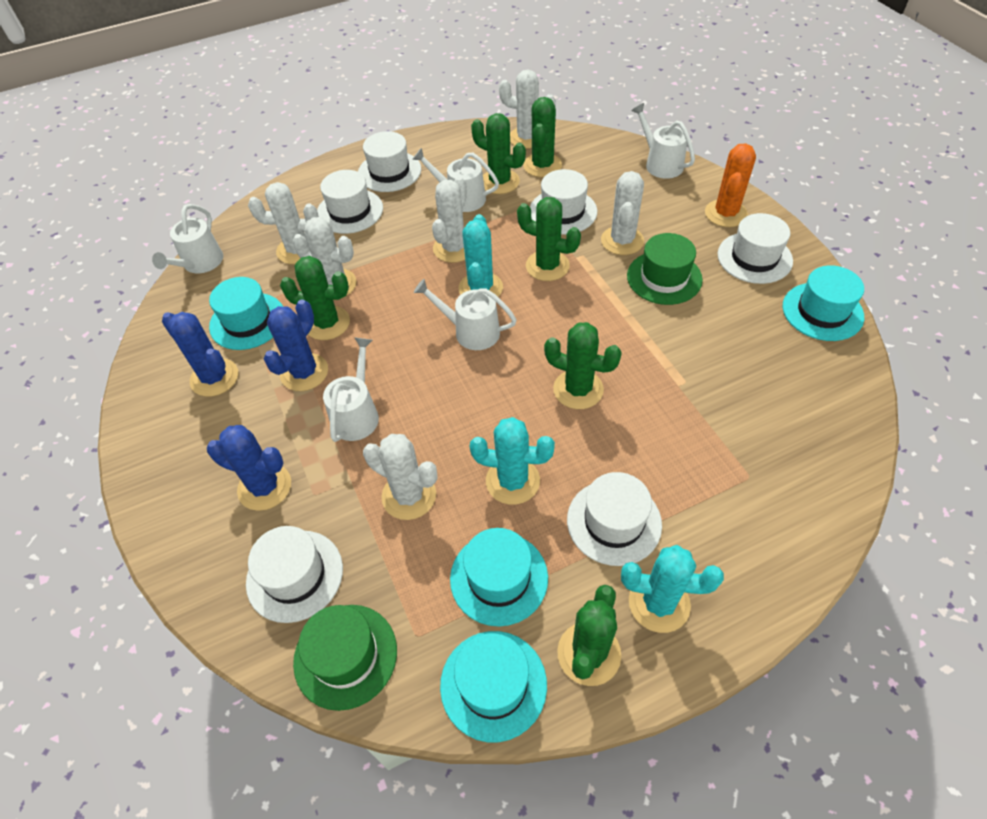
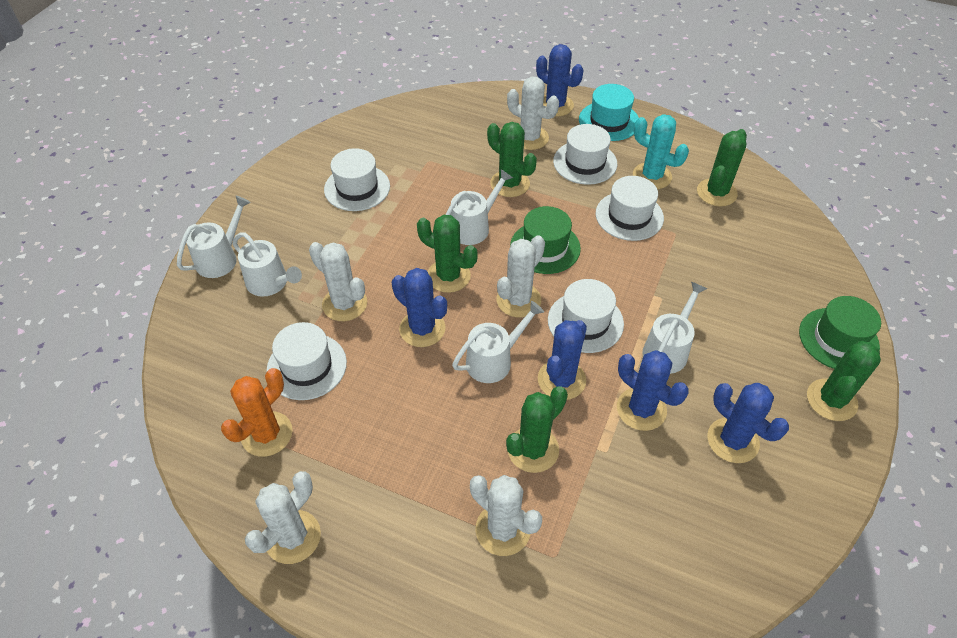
blue cactus: [162,312,238,397] [207,425,291,511] [264,299,328,391] = 3 -> [392,268,447,347] [536,44,583,117] [538,320,587,400] [617,350,689,431] [707,383,789,463] = 5
green cactus: [280,256,350,340] [471,113,526,194] [517,197,581,281] [523,97,562,177] [544,322,622,409] [557,585,621,686] = 6 -> [417,215,478,293] [487,122,537,197] [506,386,568,473] [697,129,747,207] [807,341,881,421] = 5
turquoise cactus: [459,214,503,297] [470,417,555,505] [621,545,724,633] = 3 -> [633,114,689,189] = 1
turquoise hat: [209,277,283,350] [440,631,547,742] [450,528,548,627] [783,265,864,341] = 4 -> [579,84,639,141] = 1
white cactus: [248,182,319,264] [293,217,357,299] [363,434,438,520] [432,177,467,263] [499,70,556,149] [601,171,644,255] = 6 -> [245,471,321,564] [309,242,367,321] [470,475,542,556] [497,235,545,318] [507,76,559,150] = 5
white hat: [246,526,343,623] [317,170,383,234] [358,131,421,192] [530,169,597,235] [567,472,662,566] [717,213,793,284] = 6 -> [266,322,347,400] [324,148,390,211] [548,279,624,353] [553,124,617,185] [596,176,664,241] = 5

